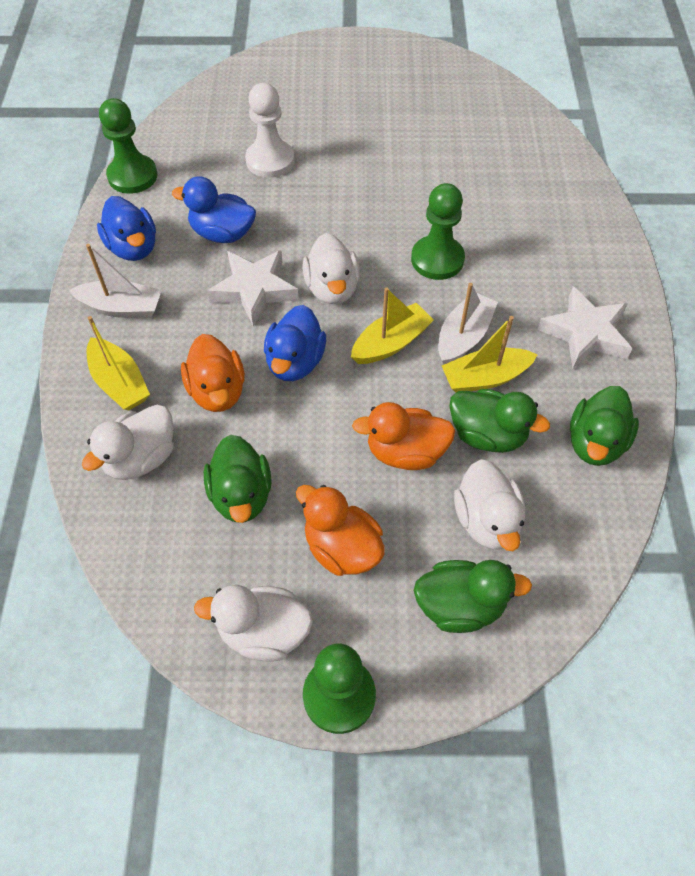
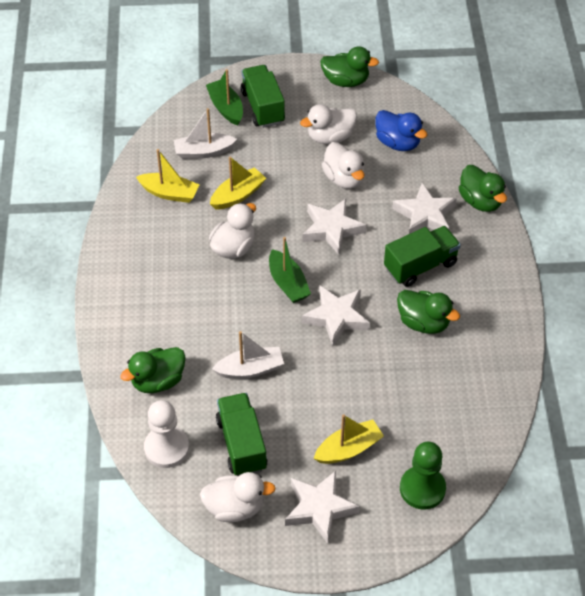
blue duck: [97,196,156,261] [172,176,256,243] [264,305,326,381] = 3 -> [375,110,427,151] = 1
green boat: none = 0 -> [206,69,243,125] [269,237,311,303] = 2
green pawn: [99,98,158,194] [303,644,376,734] [411,183,465,280] = 3 -> [400,442,446,510] = 1
green truck: none = 0 -> [216,393,268,475] [241,65,285,128] [384,226,461,287] = 3
orange duck: [181,334,245,412] [296,485,385,576] [352,402,456,470] = 3 -> none = 0
white star: [208,250,299,326] [537,286,632,368] = 2 -> [285,471,360,544] [302,199,366,255] [302,285,370,346] [392,183,457,234] = 4

